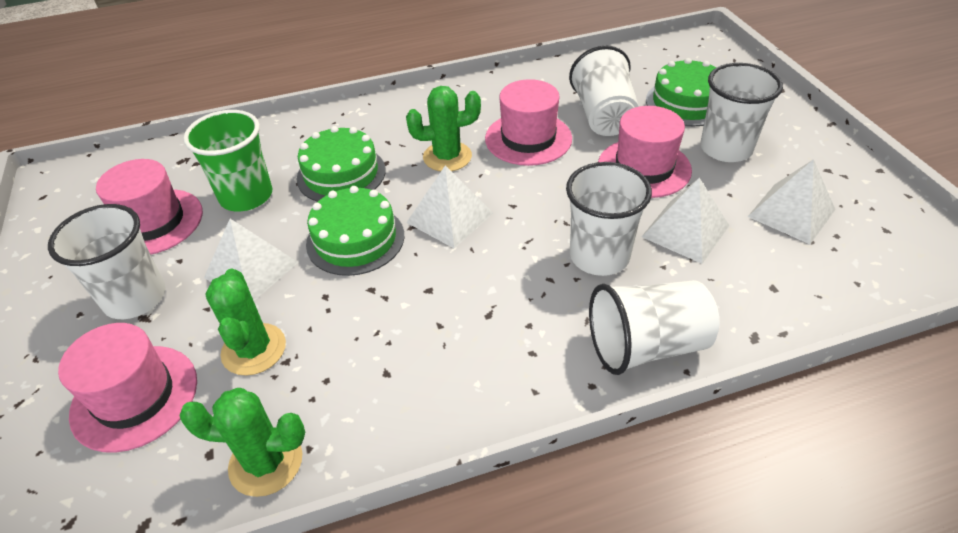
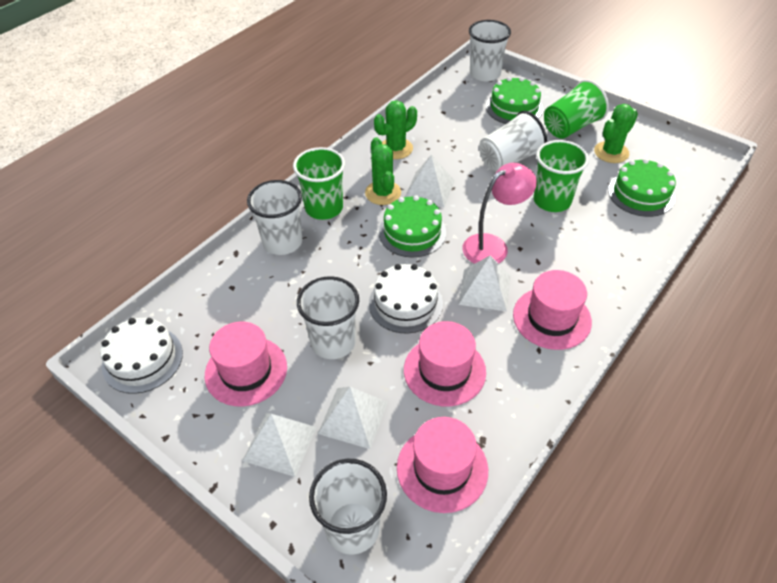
green cup: [183,110,272,211] = 1 -> [293,147,345,220] [533,140,589,212] [544,79,609,139] = 3
pink lamp: none = 0 -> [463,163,537,264] = 1
white cake: none = 0 -> [100,318,183,394] [369,264,443,334] = 2

